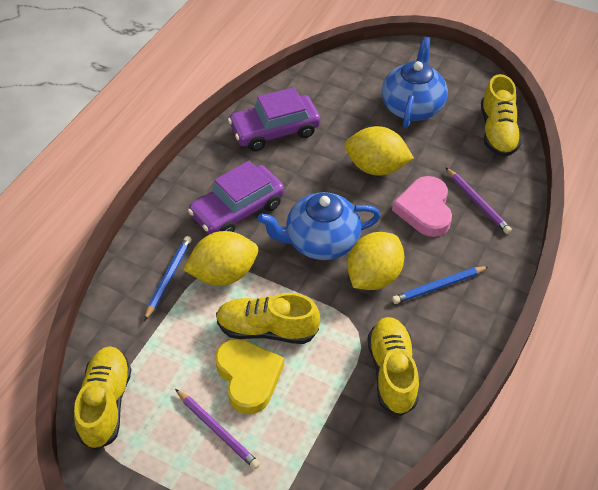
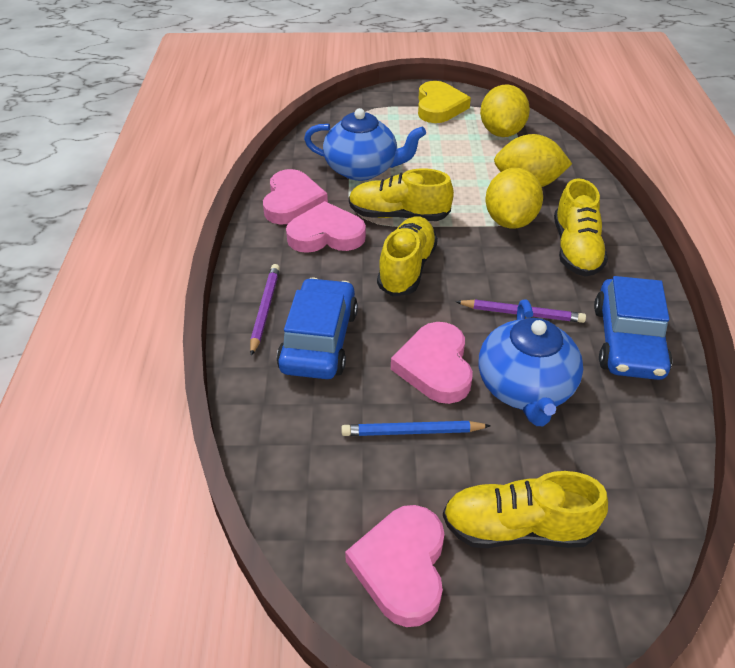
blue car: none = 0 -> [277,278,358,379] [594,276,672,380] = 2
blue pencil: [144,236,192,321] [392,266,489,304] = 2 -> [341,421,491,436] = 1
pink heart: [392,176,452,237] = 1 -> [263,169,328,225] [286,201,366,253] [345,505,445,627] [391,322,473,404] = 4
purple car: [188,161,284,235] [228,87,320,151] = 2 -> none = 0

